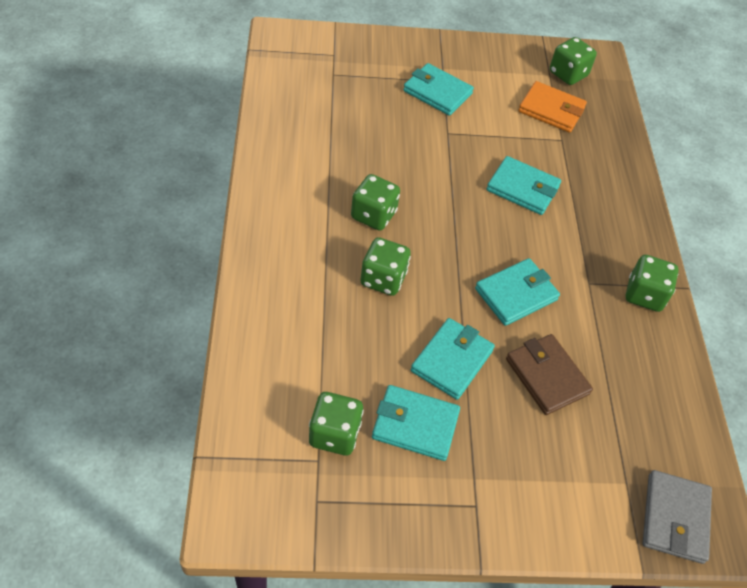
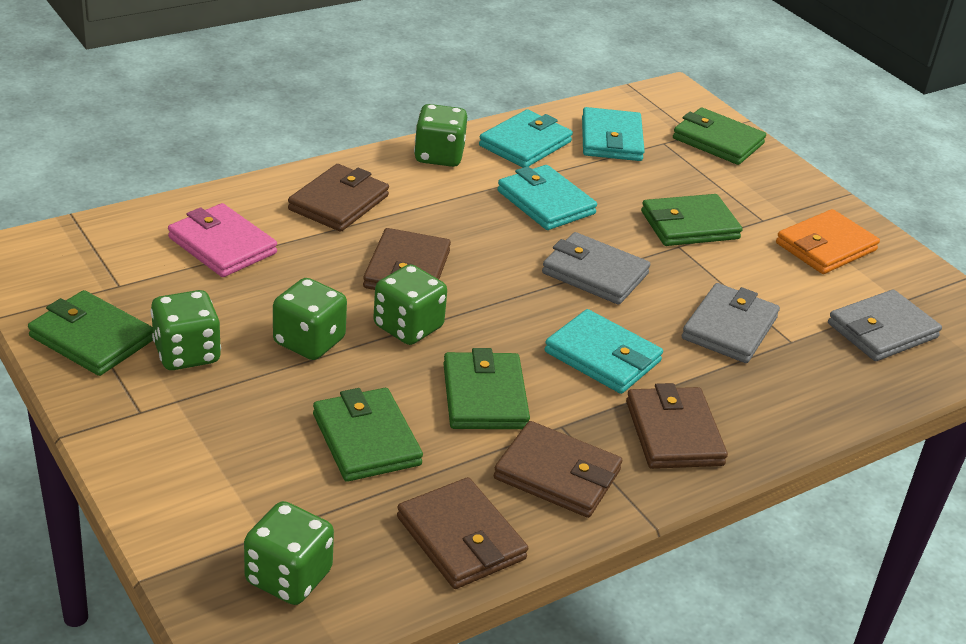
brown wallet: [506,334,593,415] = 1 -> [288,164,389,232] [363,228,451,290] [397,477,528,589] [494,421,622,518] [626,383,728,469] = 5
green wallet: none = 0 -> [28,290,153,376] [313,388,423,482] [443,348,530,429] [641,194,743,246] [673,107,766,165] = 5
grey wallet: [643,470,712,564] = 1 -> [542,232,650,305] [682,283,780,363] [828,289,942,361] = 3
pink wallet: none = 0 -> [168,203,277,277] = 1
turquoise wallet: [372,385,460,461] [403,63,474,116] [411,318,495,400] [475,258,560,326] [487,156,561,215] = 5 -> [479,109,573,168] [498,165,597,230] [544,309,663,394] [582,107,645,161] = 4

